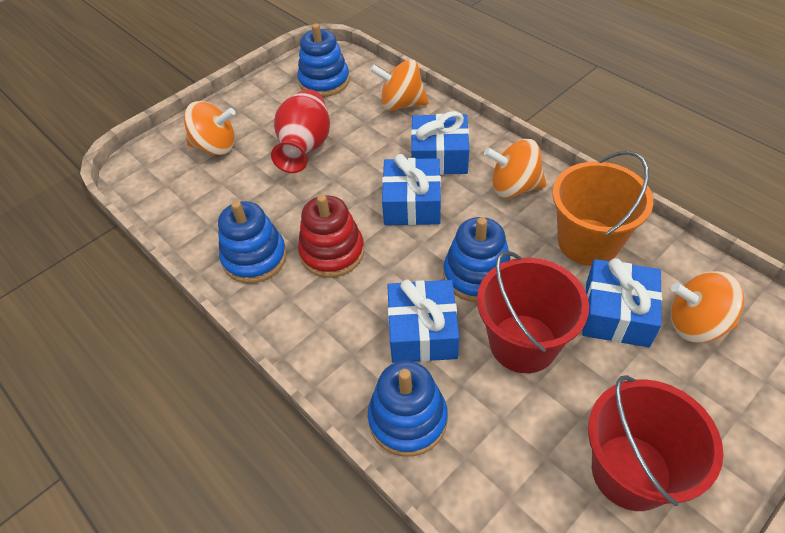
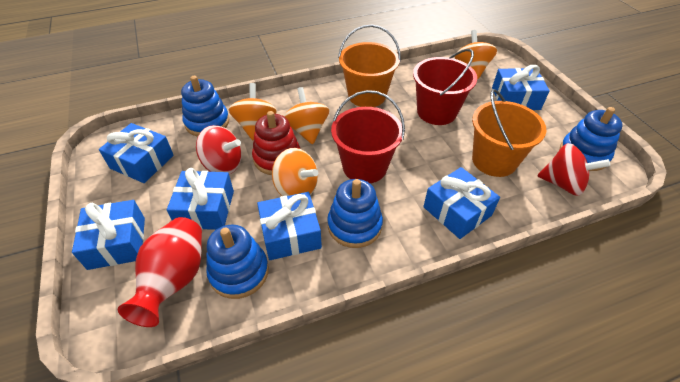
blue gift: [382,154,441,225] [387,280,459,363] [411,111,469,175] [582,258,662,347] = 4 -> [72,200,145,270] [99,123,174,183] [167,168,234,230] [257,192,322,260] [423,167,500,239] [492,65,550,110] = 6
orange bucket: [552,151,653,266] = 1 -> [338,25,401,107] [472,89,546,177] = 2
red spinning top: none = 0 -> [196,125,242,174] [538,143,610,196] = 2

